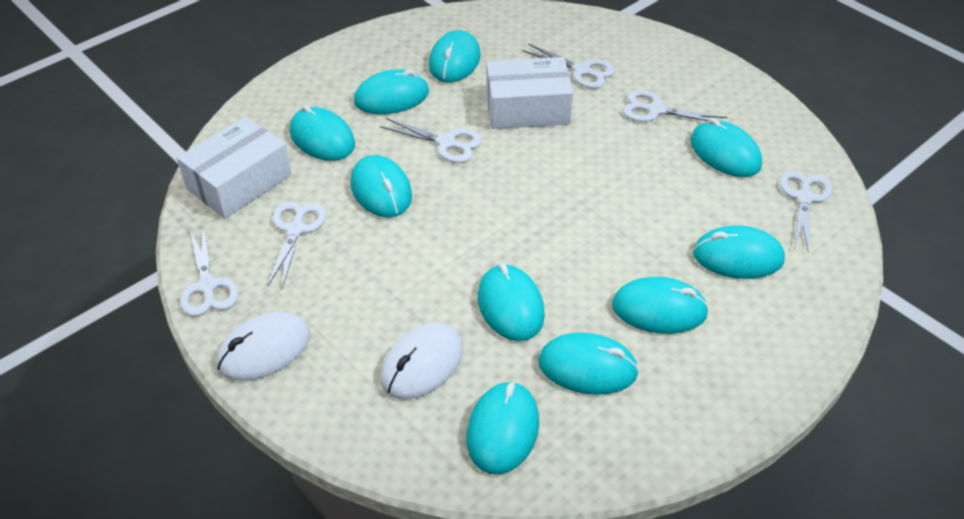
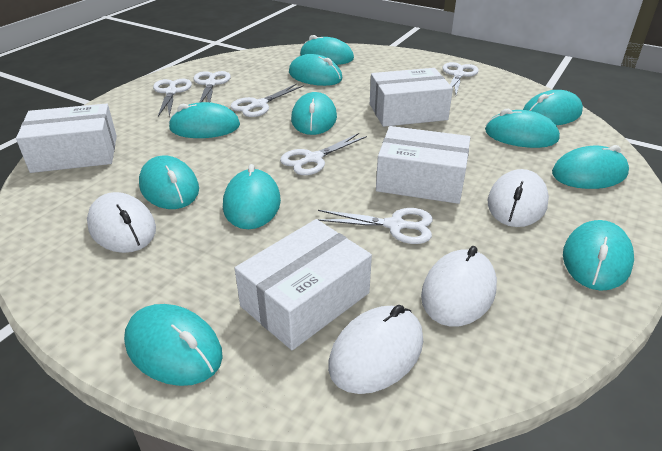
turquoise mouse: [290,105,355,161] [351,155,412,218] [354,69,429,114] [429,30,480,83] [467,381,539,474] [478,263,545,341] [538,333,639,395] [612,277,709,334] [690,118,762,177] [693,226,785,279] = 10 -> [124,304,223,386] [139,156,199,209] [168,102,240,138] [223,164,281,229] [289,54,342,86] [291,92,337,135] [300,35,354,65] [485,109,560,148] [523,90,583,125] [552,145,629,189] [563,220,634,291] = 11
white box: [177,116,292,218] [486,57,573,129] = 2 -> [16,104,117,173] [235,219,372,350] [370,68,453,127] [376,126,470,204] = 4
white mouse: [217,312,310,381] [381,323,463,400] = 2 -> [87,192,156,253] [328,305,423,394] [421,246,497,327] [488,169,549,227] = 4

